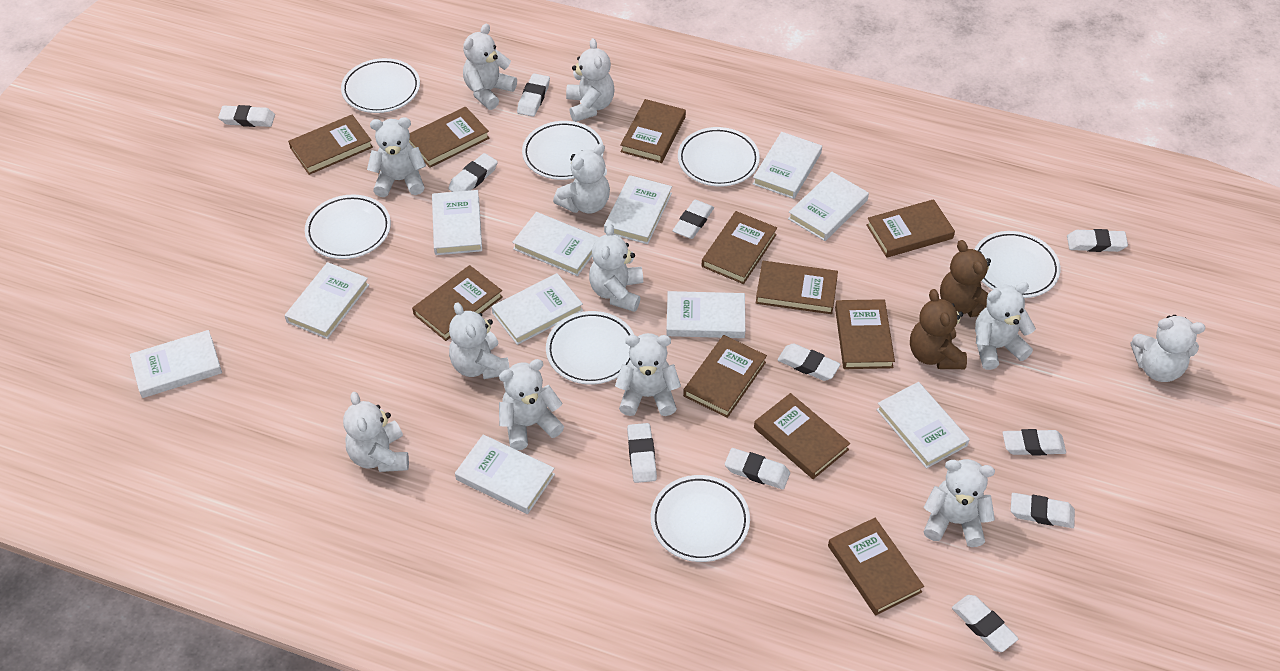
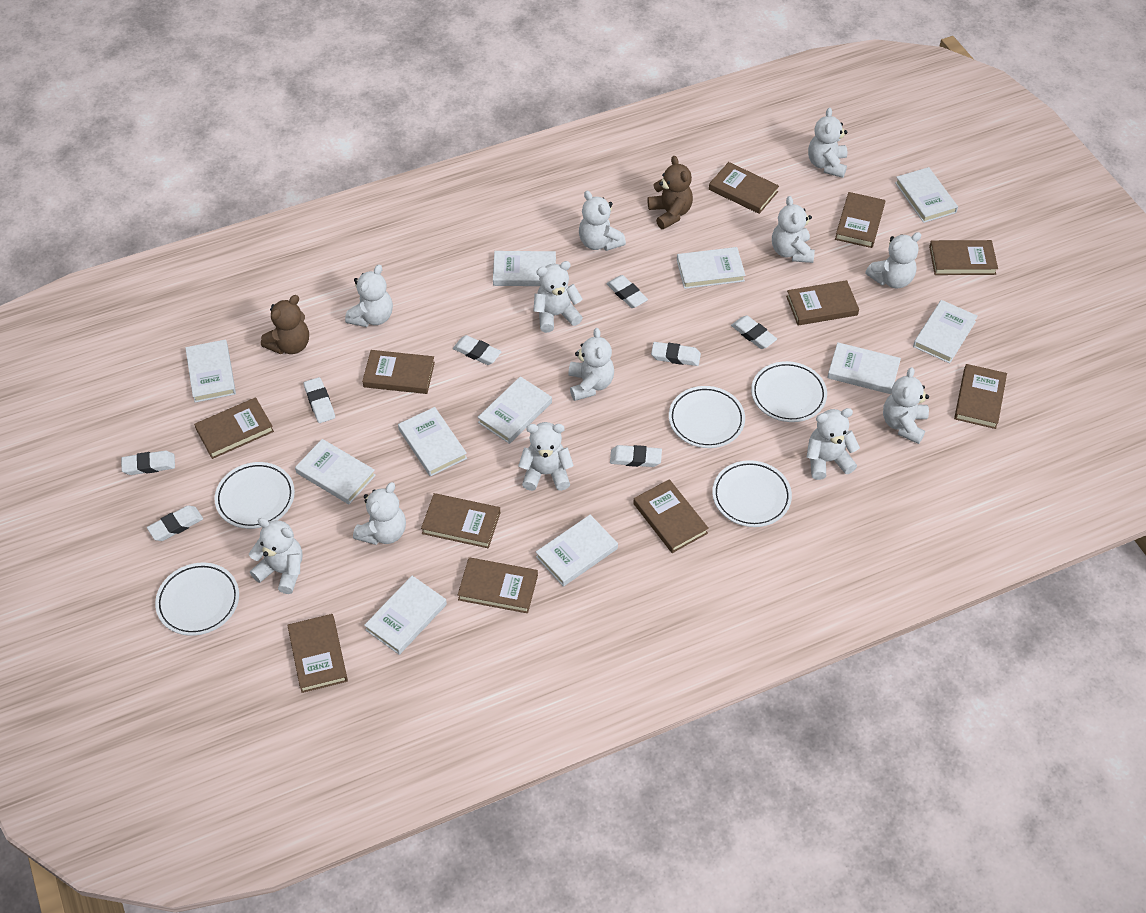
white eraser: [218,105,275,127] [448,153,498,192] [517,73,550,117] [627,423,657,483] [672,200,714,239] [725,448,790,490] [777,343,840,381] [952,595,1018,652] [1003,429,1066,456] [1011,493,1075,528] [1067,229,1128,252] = 11 -> [121,451,175,475] [147,505,203,541] [304,377,335,423] [453,335,502,365] [607,275,648,308] [610,445,662,467] [651,342,701,366] [731,315,777,349] = 8
white plate: [305,194,391,259] [341,58,420,113] [522,121,604,180] [546,311,634,384] [651,475,750,562] [678,127,760,187] [974,231,1061,298] = 7 -> [155,563,239,636] [215,462,295,529] [669,386,745,448] [712,460,792,527] [751,361,827,422] = 5

